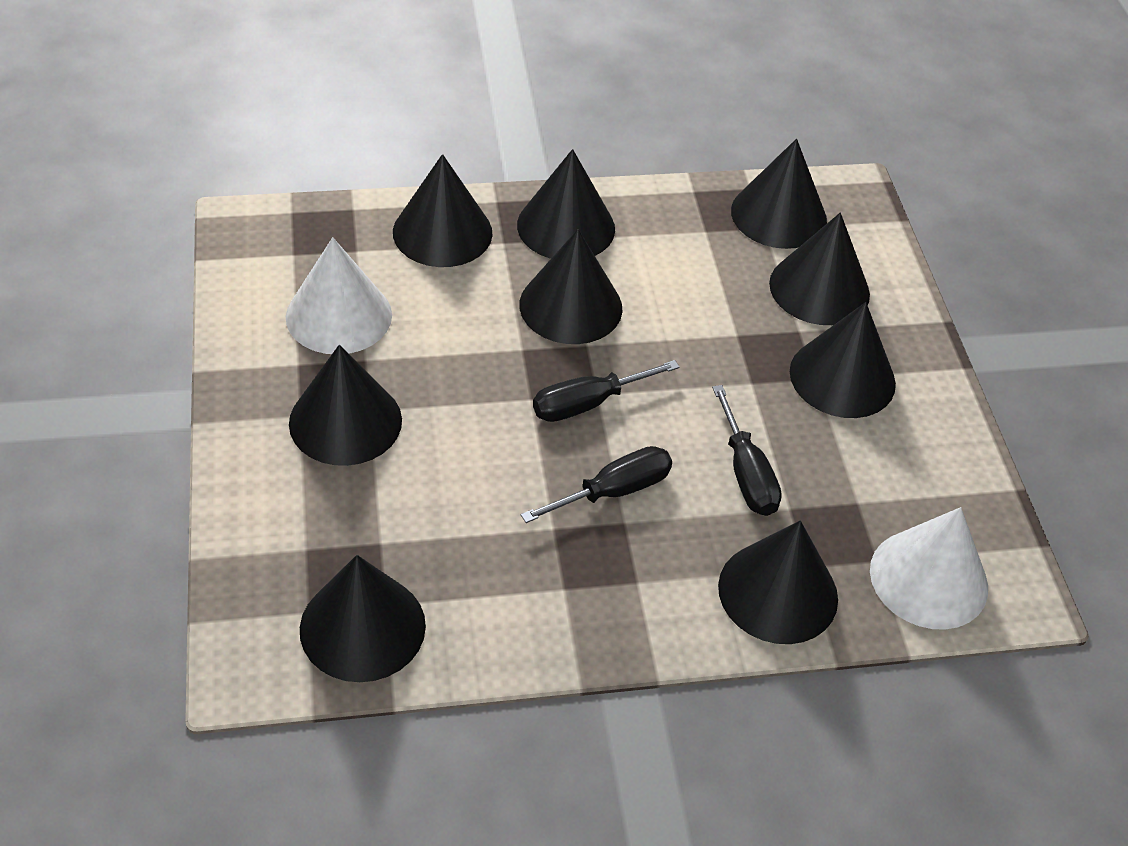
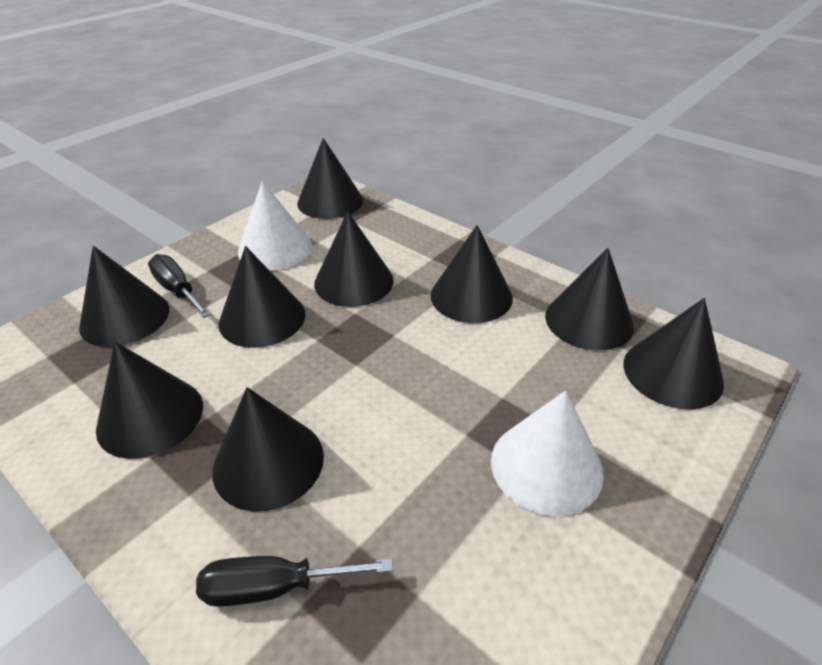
black screwdriver: [521,446,672,523] [533,360,680,422] [712,385,782,516] = 3 -> [148,254,211,318] [196,556,393,607] = 2

